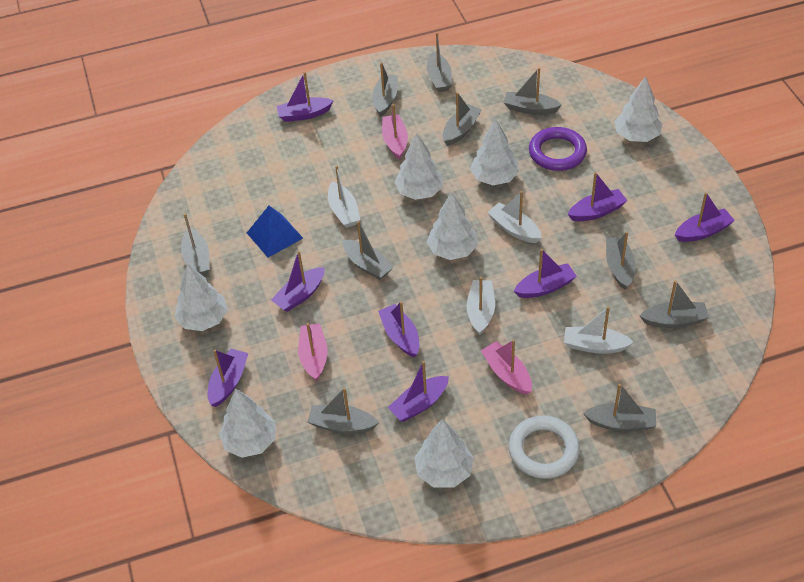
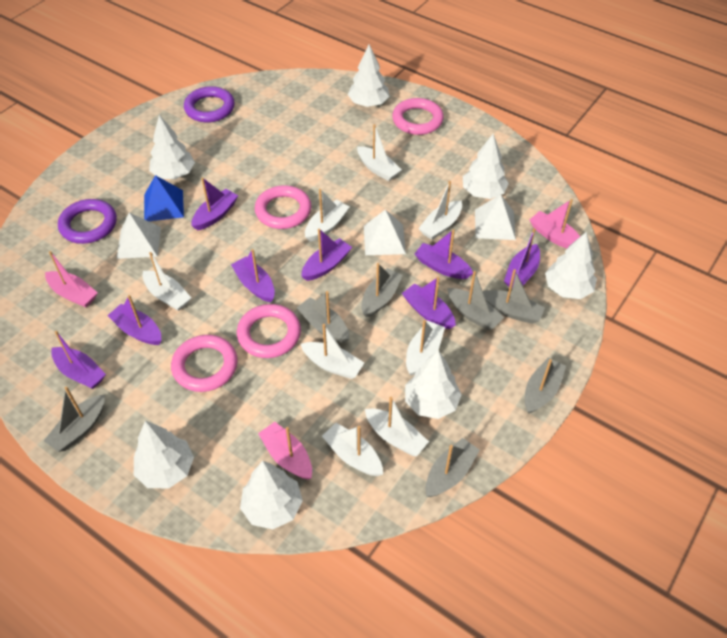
grey boat: [181,214,210,275] [307,388,379,434] [343,221,394,280] [372,62,398,116] [427,32,452,92] [443,92,482,146] [504,68,562,115] [583,384,656,431] [606,232,636,290] [640,280,709,328] = 10 -> [44,387,105,452] [297,291,349,343] [361,263,403,318] [426,438,480,497] [447,271,504,330] [483,269,545,324] [525,357,566,414] = 7
pink ring: none = 0 -> [171,335,238,392] [237,304,301,358] [255,185,311,229] [392,98,444,135] = 4
purple ring: [529,127,587,171] = 1 -> [58,199,117,244] [184,86,235,122] = 2
white boat: [328,166,360,228] [467,277,495,335] [487,191,541,243] [564,306,634,354] = 4 -> [143,252,191,311] [300,324,364,379] [305,189,349,242] [322,423,383,476] [357,124,402,181] [365,397,429,456] [406,320,445,376] [418,181,462,240] = 8
white pyramid: none = 0 -> [116,213,161,259] [364,209,406,255] [475,194,516,240] = 3
white ring: [508,416,580,479] = 1 -> none = 0

